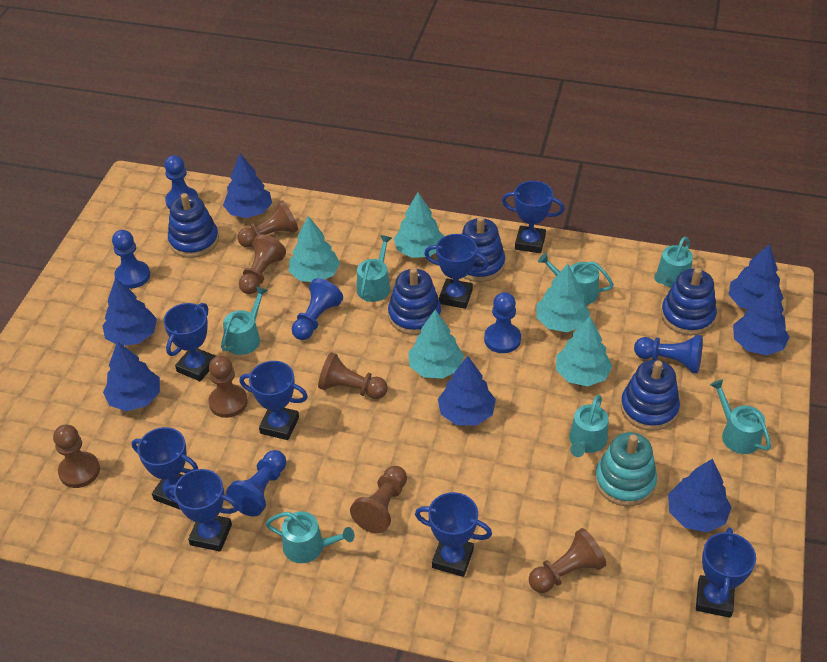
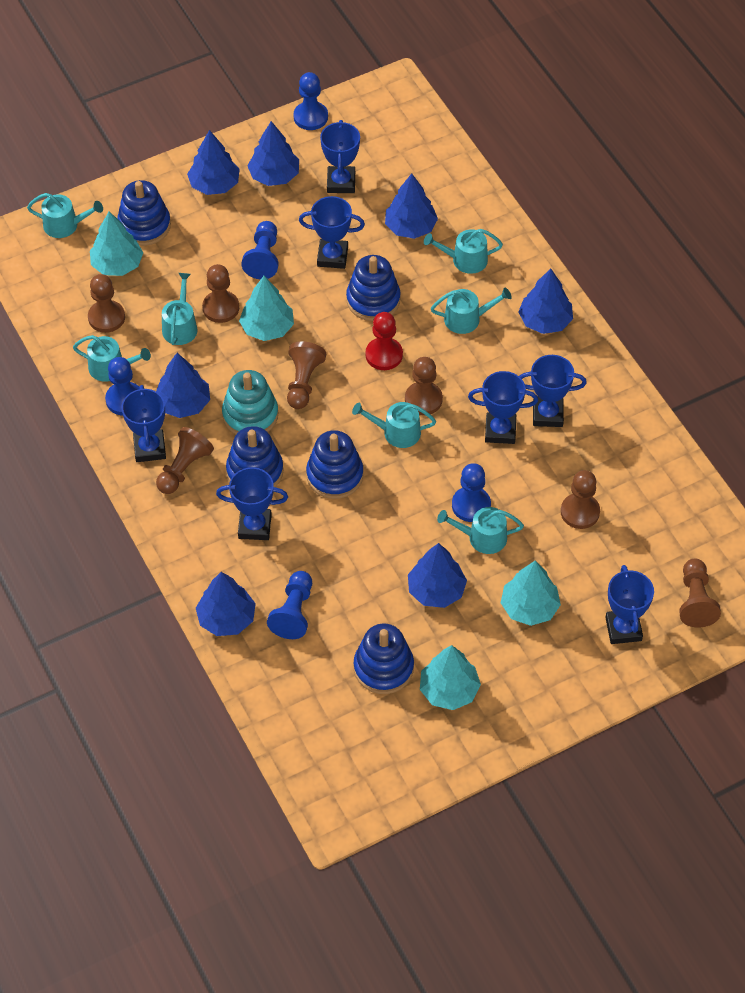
blue pawn: [112,230,150,289] [164,155,198,209] [226,450,286,517] [292,278,343,340] [484,292,521,353] [634,335,703,373] = 6 -> [105,357,139,415] [242,221,278,279] [267,571,312,639] [293,72,328,130] [452,463,491,522] = 5
blue trophy: [132,427,198,510] [163,303,216,381] [164,469,239,552] [240,361,308,440] [415,492,492,577] [424,234,489,309] [502,181,564,253] [696,527,756,618] = 8 -> [122,385,166,462] [216,467,288,540] [299,196,365,269] [320,120,360,193] [468,371,538,444] [519,355,587,427] [605,565,654,644] = 7
red pawn: none = 0 -> [366,312,403,370] = 1
turquoise tree: [289,216,340,282] [393,192,444,258] [408,309,464,379] [536,264,590,332] [556,316,612,386] = 5 -> [90,212,143,276] [239,276,294,341] [420,645,481,710] [501,561,561,626] = 4

